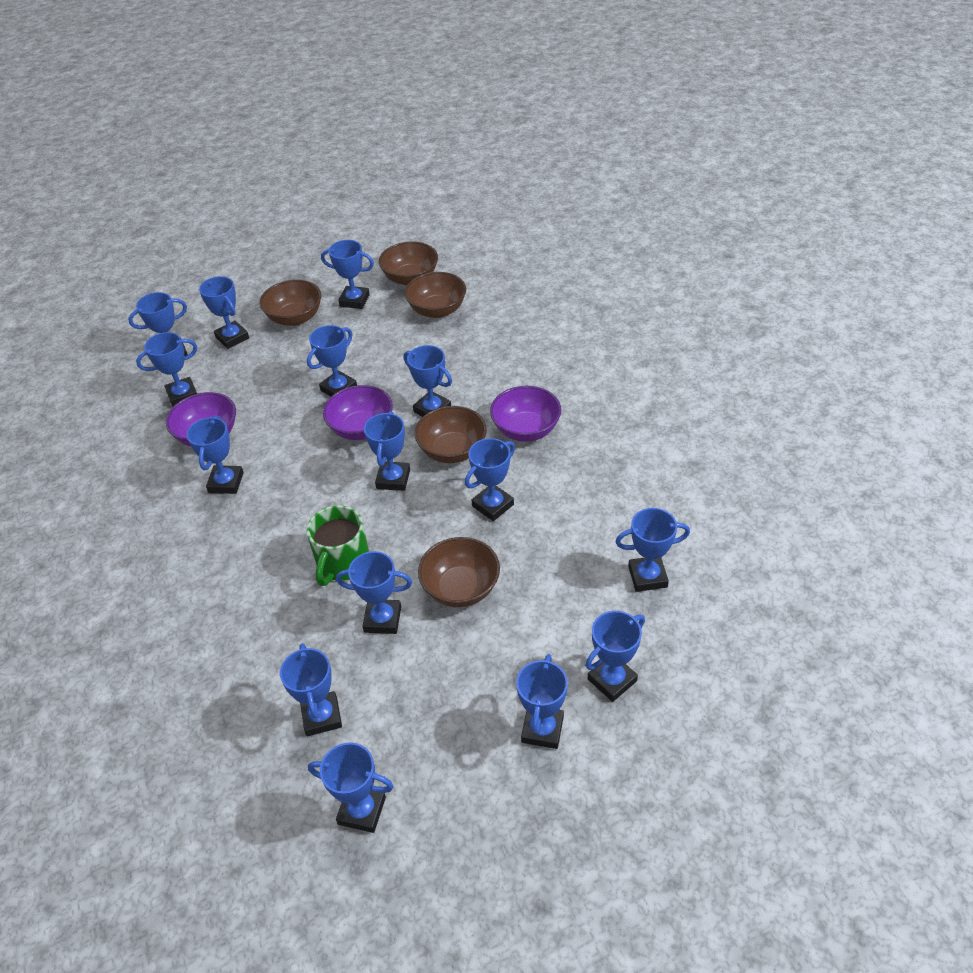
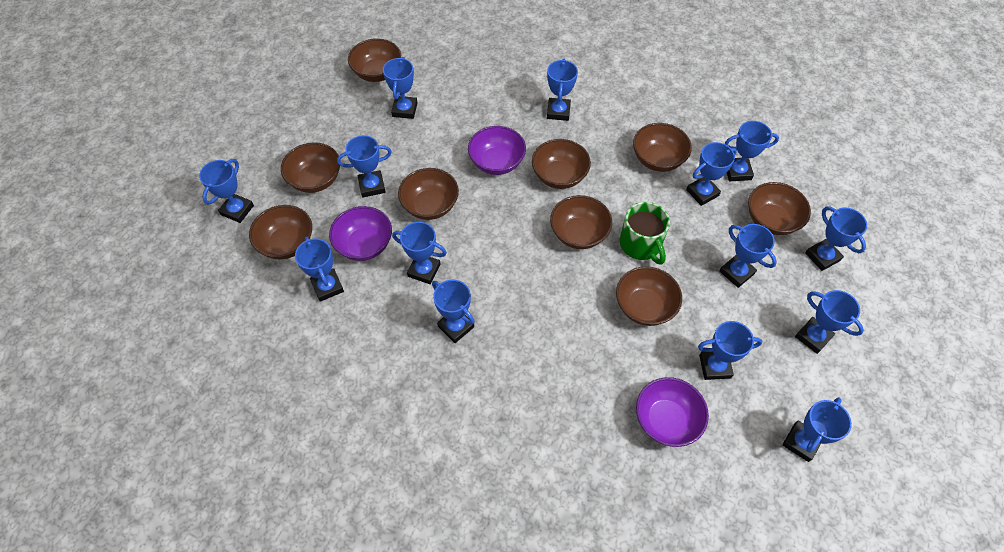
blue trophy: [128,292,188,356] [136,332,197,407] [187,415,244,494] [199,276,249,349] [280,643,342,736] [307,325,357,397] [308,742,394,833] [321,240,374,309] [336,551,412,634] [364,411,410,491] [403,345,452,417] [465,438,515,521] [516,654,568,749] [585,611,645,702] [615,508,690,592] = 15 -> [199,159,254,223] [295,236,344,302] [337,135,392,197] [383,57,418,119] [392,222,447,284] [432,280,475,343] [547,59,578,121] [686,142,737,206] [698,321,763,380] [719,224,777,288] [725,121,779,181] [783,398,852,462] [795,290,864,354] [805,207,867,271] = 14
brown bowl: [260,280,321,326] [379,241,438,285] [404,272,466,318] [415,406,487,463] [418,537,500,607] = 5 -> [249,205,312,259] [281,142,340,193] [348,38,401,82] [398,168,459,220] [532,139,591,189] [550,195,612,249] [616,266,682,326] [633,123,692,172] [748,182,811,235] = 9

